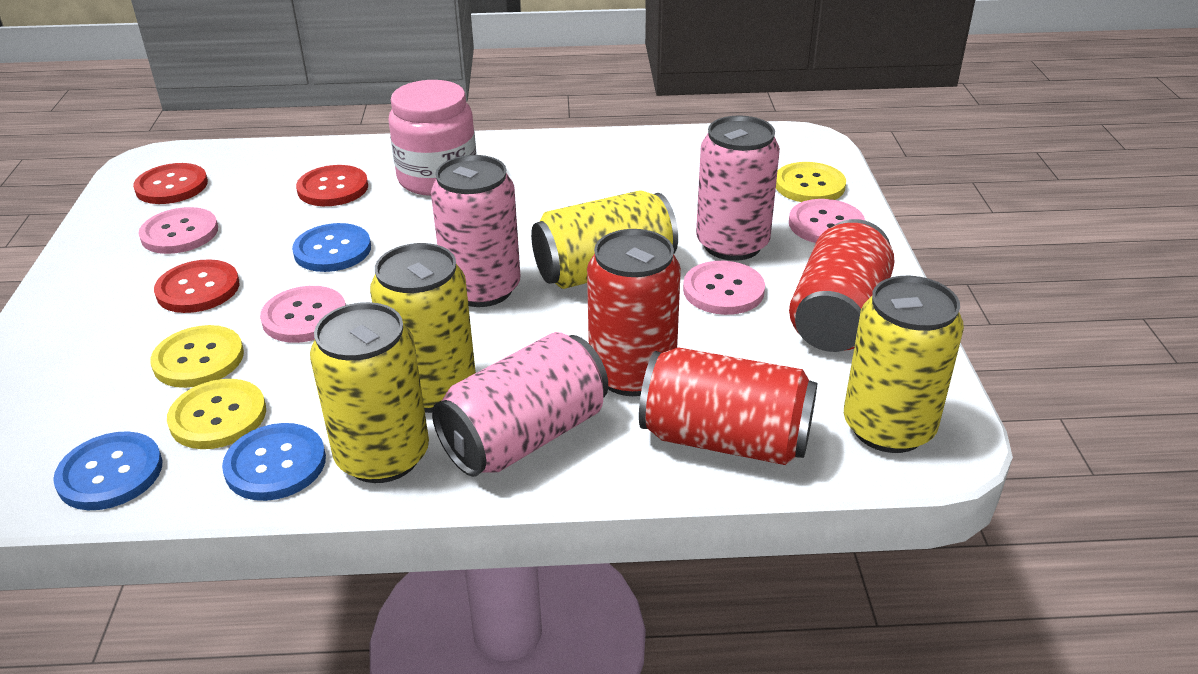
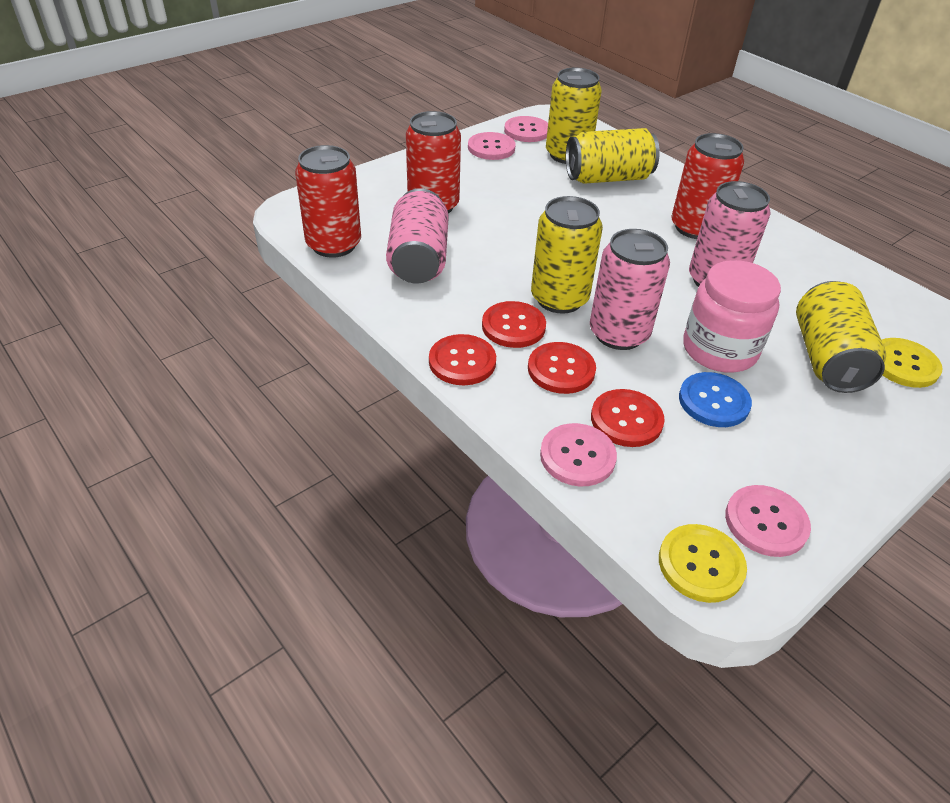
blue button: [53,431,163,510] [222,423,326,501] [292,223,371,272] = 3 -> [679,372,752,427] = 1
red button: [133,163,208,204] [154,259,239,313] [296,165,368,206] = 3 -> [429,334,496,385] [482,301,546,348] [528,342,596,394] [591,389,665,447] = 4
yellow button: [150,325,244,388] [167,379,266,449] [776,162,846,202] = 3 -> [659,524,747,603] [882,338,943,388] = 2

